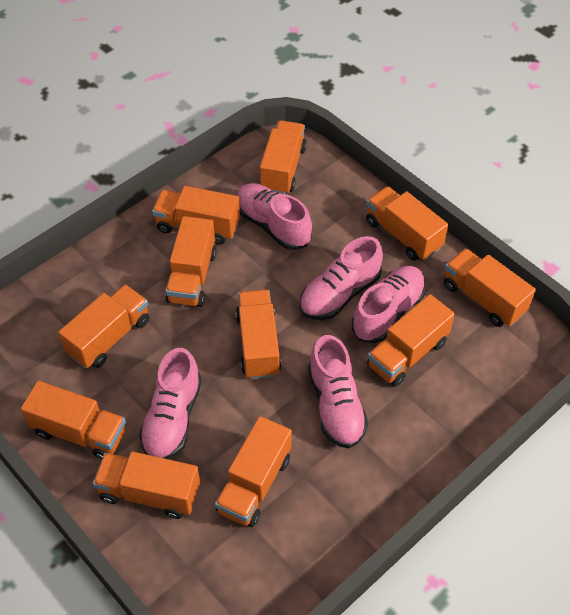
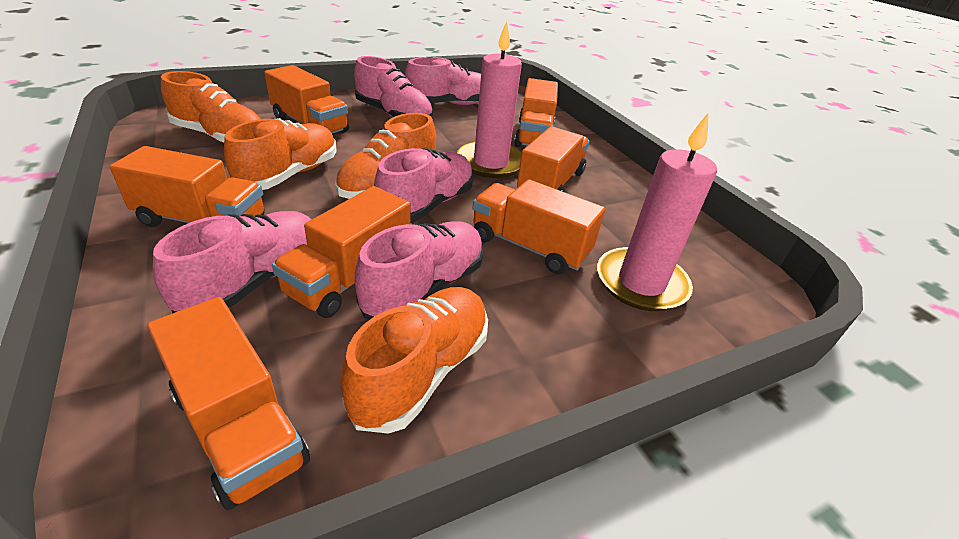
orange shoe: none = 0 -> [161,71,261,143] [224,118,337,190] [335,113,436,199] [340,287,488,434] = 4
orange truck: [21,381,126,460] [58,284,149,368] [93,452,200,519] [152,186,240,244] [165,216,216,307] [215,416,292,527] [236,290,282,379] [260,120,307,194] [366,186,448,261] [367,294,455,387] [444,248,536,327] = 11 -> [110,146,265,227] [147,297,310,510] [264,65,349,134] [272,186,410,318] [473,179,605,274] [514,78,558,147] [517,126,590,192] = 7
pink candle: none = 0 -> [457,21,522,178] [597,113,717,311] = 2

